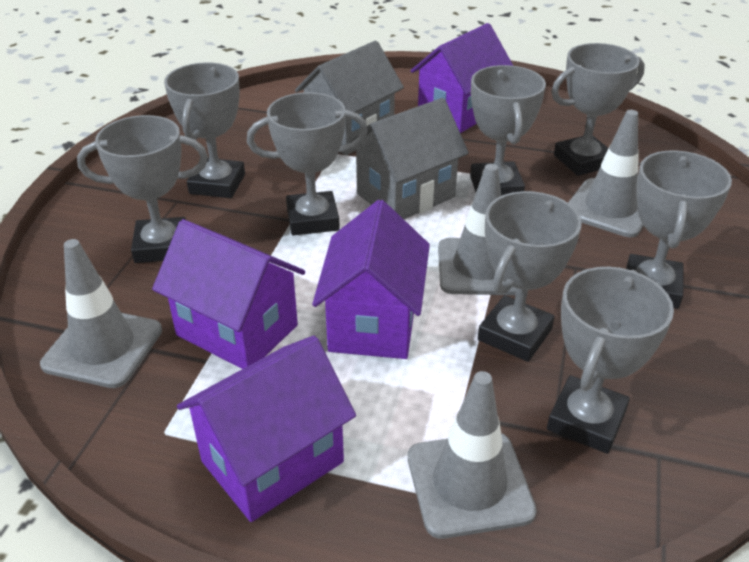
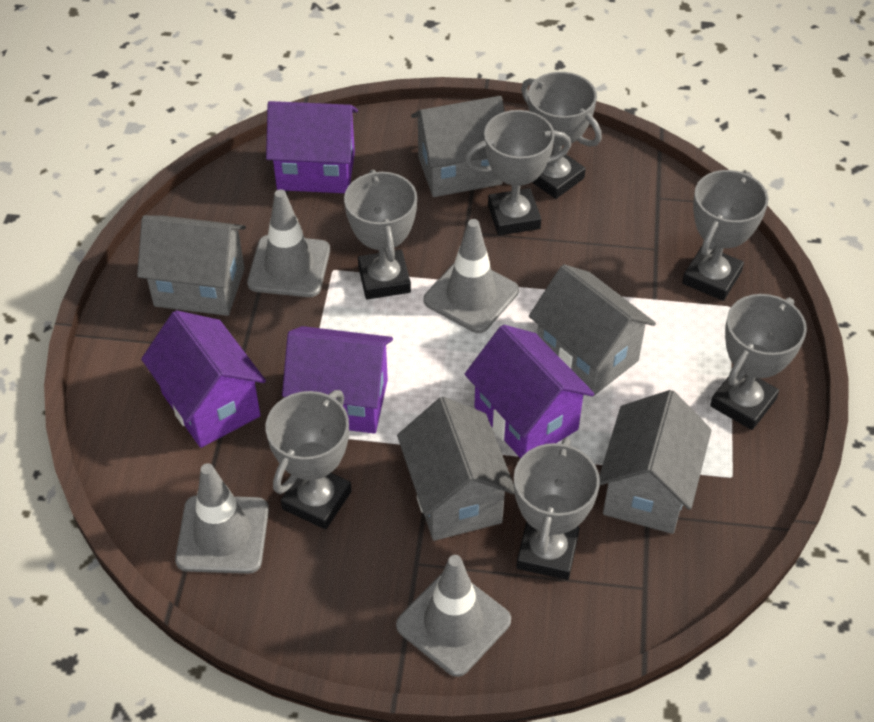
grey house: [295,41,404,155] [349,98,469,219] = 2 -> [137,215,246,316] [397,397,515,541] [411,96,505,197] [529,264,656,396] [599,390,711,534] = 5
grey trophy: [77,115,208,263] [164,62,245,198] [247,92,368,235] [470,65,546,196] [478,191,582,362] [547,267,674,454] [551,43,645,176] [626,150,732,309] = 8 -> [266,390,352,529] [344,170,417,299] [464,110,571,235] [514,437,600,580] [521,72,602,199] [682,170,768,301] [710,294,807,430] = 7

